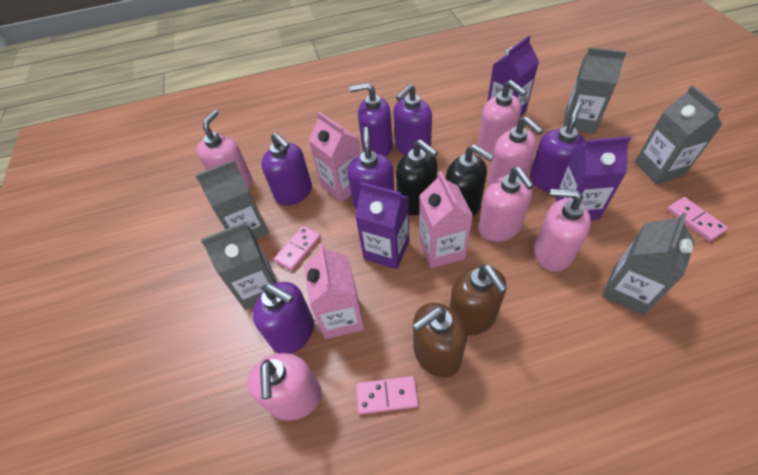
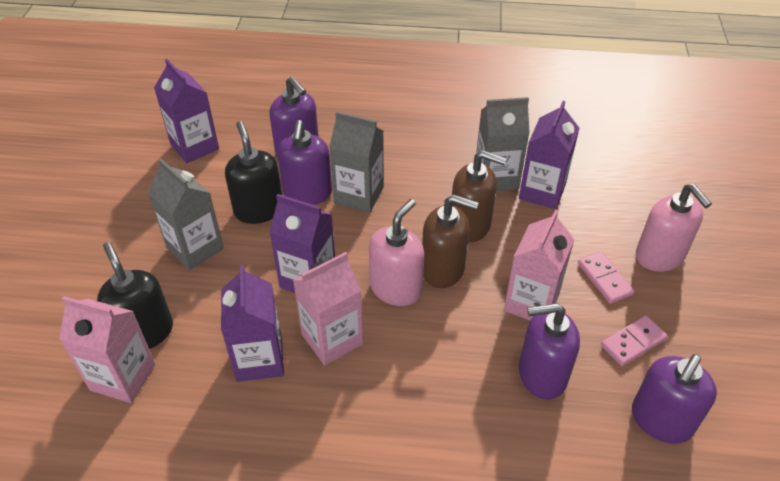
grey carton: [195,160,269,240] [201,222,277,310] [563,47,627,134] [602,212,695,315] [635,85,722,184] = 5 -> [148,159,224,270] [329,111,384,213] [476,97,530,191] = 3
pink domino: [274,226,321,271] [356,376,419,415] [667,197,728,242] = 3 -> [578,251,634,304] [601,315,667,366] = 2
pink soap dispenser: [197,110,252,188] [247,353,322,421] [477,80,527,155] [478,167,534,242] [488,117,543,185] [534,189,591,272] = 6 -> [369,199,424,306] [636,184,712,272] = 2
purple carton: [355,182,409,269] [487,35,539,117] [555,136,631,220] = 3 -> [154,59,219,163] [221,265,284,382] [269,194,335,293] [519,101,579,209] = 4
purple soap dispenser: [253,282,314,354] [261,132,312,206] [347,127,395,209] [349,83,393,157] [393,84,432,156] [530,103,586,192] = 6 -> [269,77,319,157] [277,120,332,205] [519,303,580,399] [632,354,717,444] = 4

